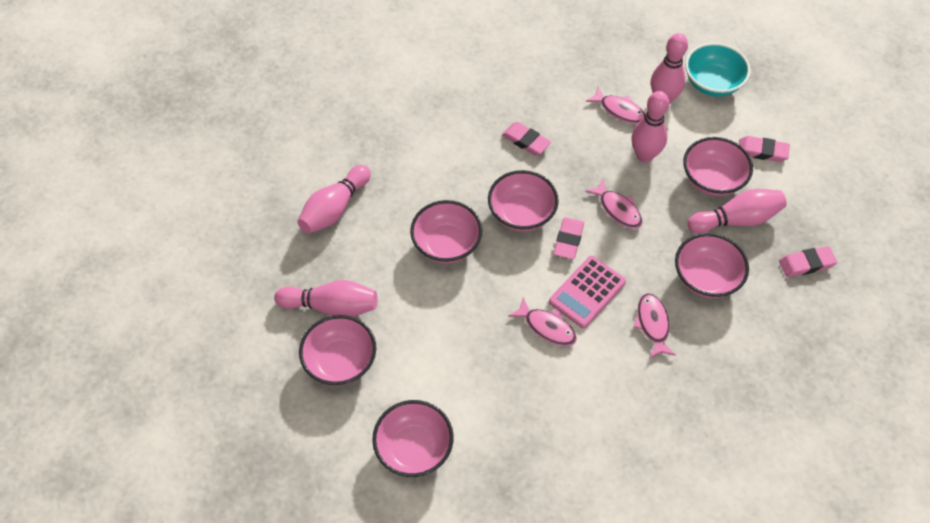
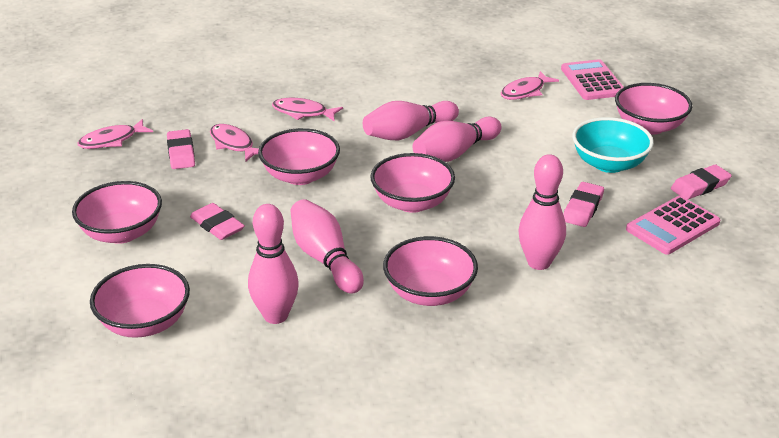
pink calculator: [549,256,626,328] = 1 -> [561,59,624,100] [626,196,720,255] = 2

